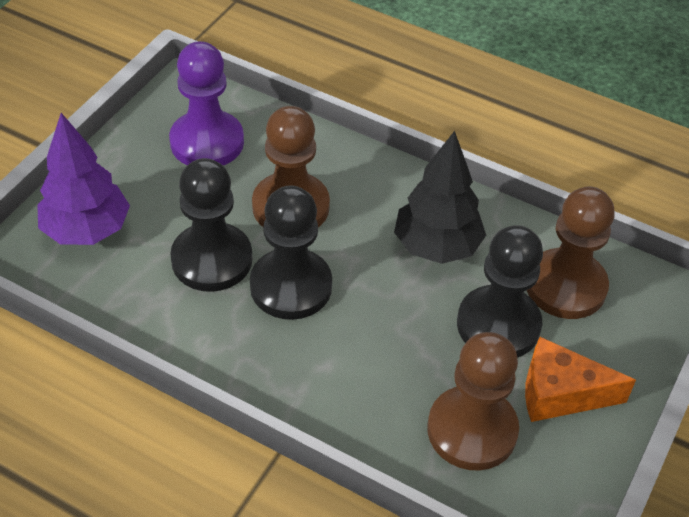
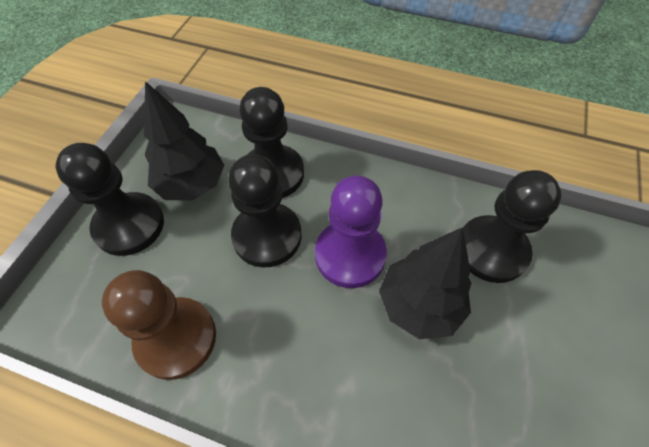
black pawn: [170,158,252,292] [250,185,332,320] [457,225,543,358] = 3 -> [55,143,164,256] [228,154,302,268] [239,87,304,198] [463,170,562,283] = 4
black tree: [394,131,486,264] = 1 -> [144,81,224,200] [379,228,471,339] = 2
brown pawn: [252,106,330,227] [427,332,519,471] [527,187,615,319] = 3 -> [102,270,216,380] = 1
orange cheese: [525,337,636,422] = 1 -> none = 0
purple tree: [37,113,130,245] = 1 -> none = 0

